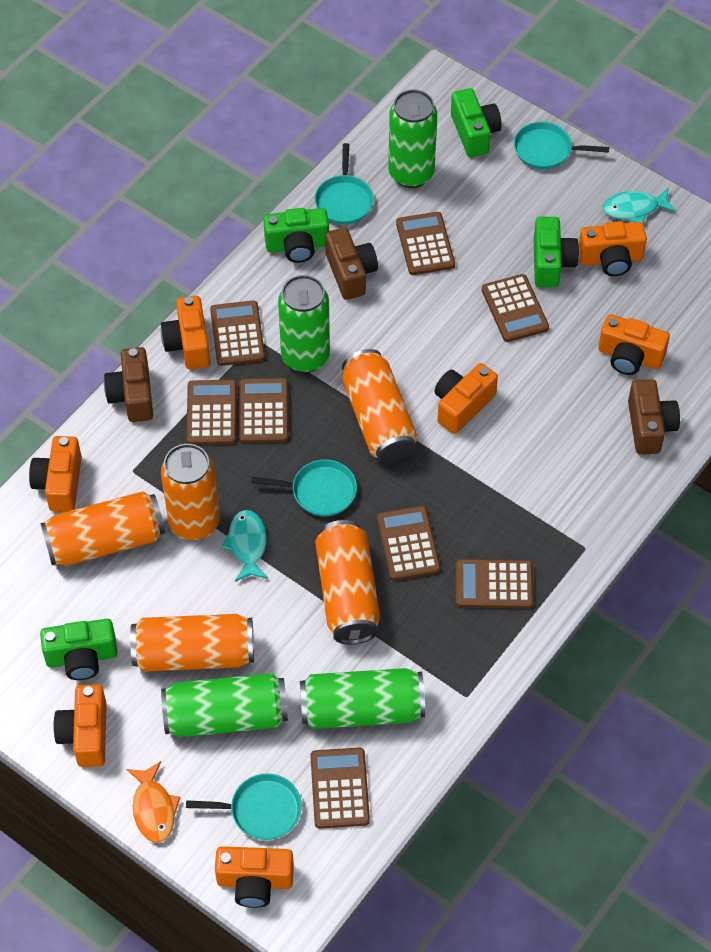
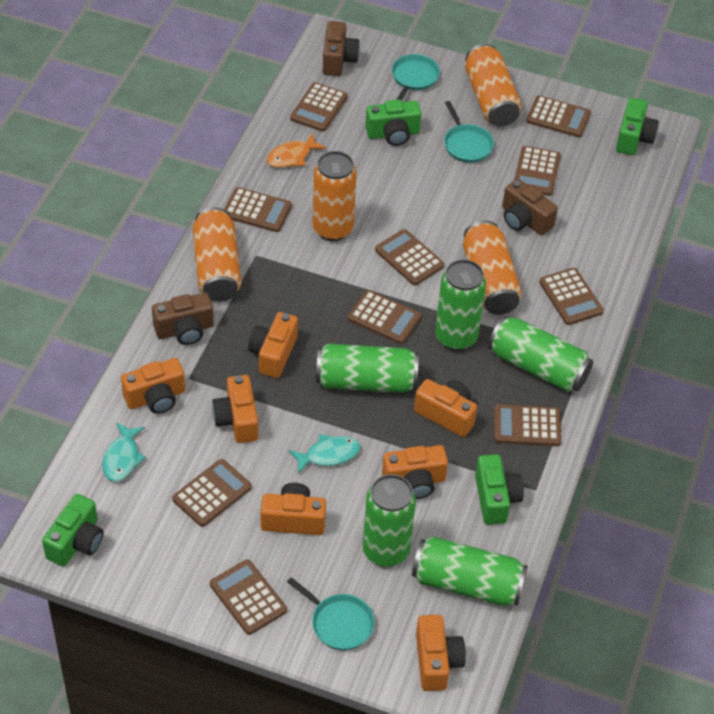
brown calculator: [187,380,237,445] [210,300,265,366] [239,378,289,443] [310,748,370,829] [377,506,441,581] [396,212,455,275] [455,559,533,608] [482,274,549,342] = 8 -> [172,459,252,527] [210,560,287,635] [224,187,292,232] [290,82,347,132] [348,290,421,344] [375,229,444,285] [494,404,561,446] [514,146,561,196] [526,96,591,137] [539,268,604,325] = 10
green can: [161,673,288,737] [278,275,330,373] [300,668,425,729] [388,89,437,188] = 4 -> [316,344,419,393] [363,474,416,567] [412,536,528,606] [435,260,486,351] [488,316,593,392] = 5
orange can: [40,491,165,566] [130,614,254,672] [161,444,220,540] [315,520,380,644] [342,349,418,464] = 5 -> [193,207,241,302] [312,151,357,241] [463,220,522,315] [465,44,522,127] = 4
turquoise pan: [186,773,302,840] [251,459,357,516] [315,143,374,224] [514,122,609,169] = 4 -> [287,577,375,650] [392,54,440,100] [444,101,494,163] = 3

